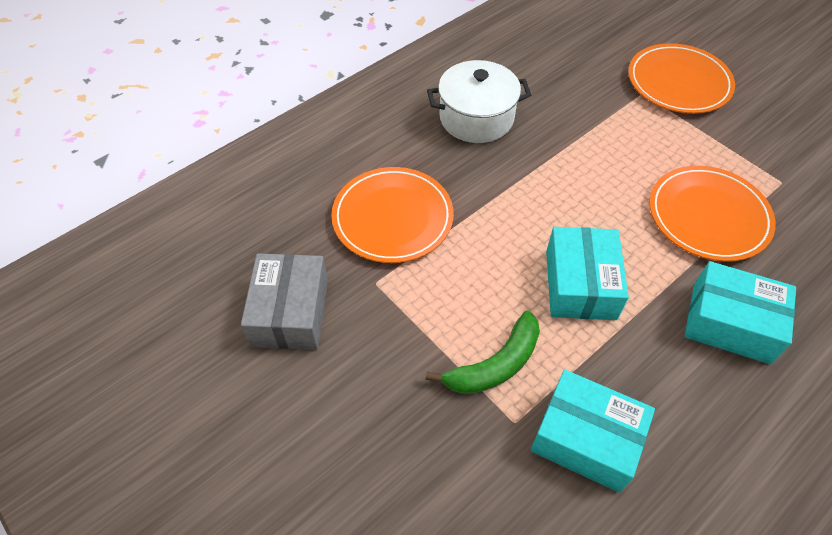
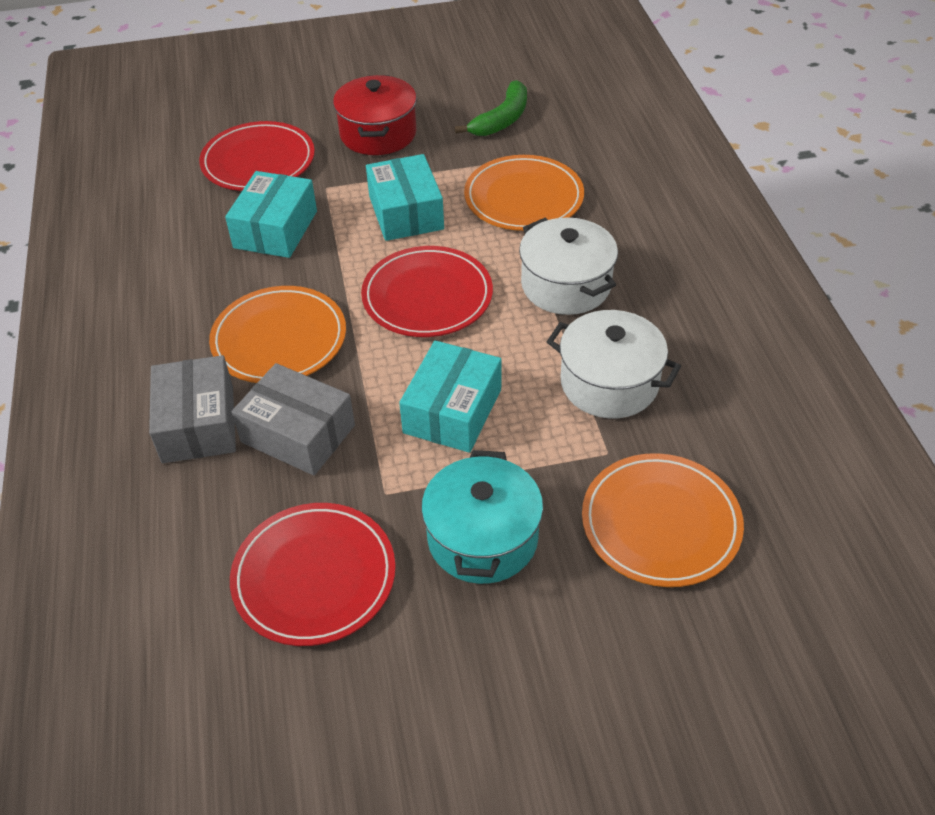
grey box: [241,253,328,350] = 1 -> [149,355,236,463] [232,363,355,475] = 2
red plate: none = 0 -> [199,121,315,191] [230,503,396,646] [361,246,493,337] = 3
red pot: none = 0 -> [333,75,417,155] = 1
turquoise pot: none = 0 -> [421,450,543,584] = 1
white pot: [427,60,531,143] = 1 -> [519,218,618,315] [546,310,681,418] = 2

